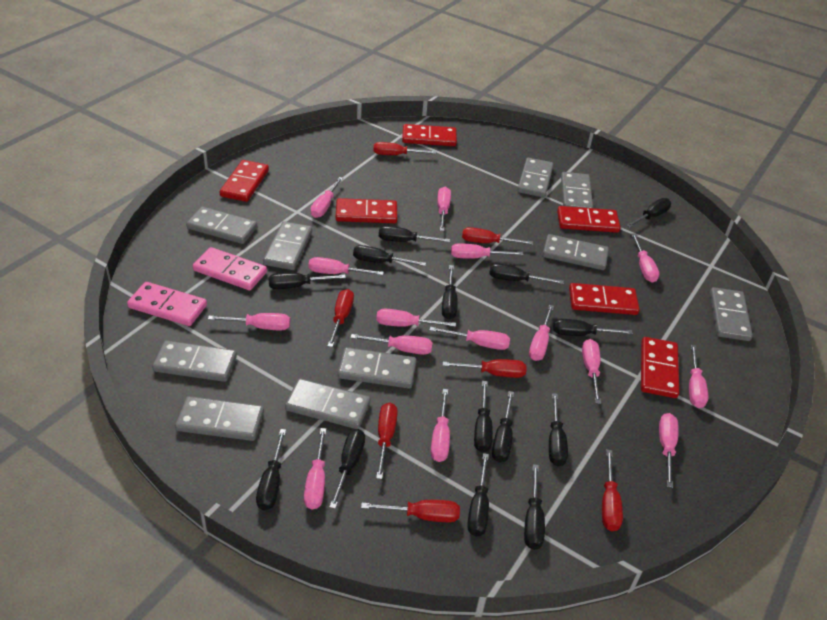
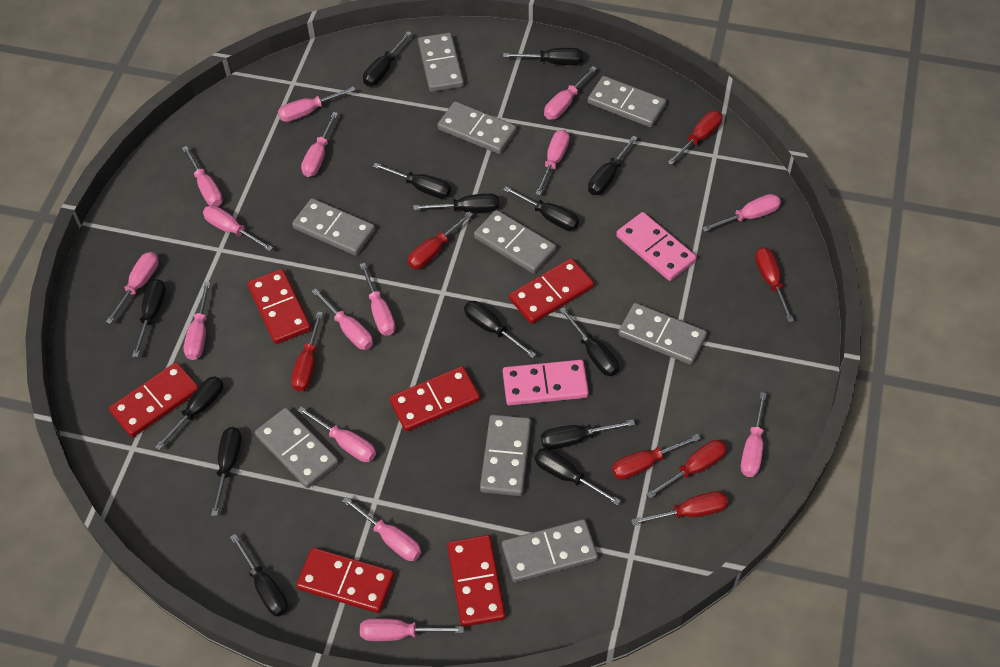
grey domino: [152,340,237,382] [175,396,264,441] [186,207,257,244] [263,221,312,270] [285,378,370,429] [338,347,417,389] [517,158,554,197] [542,234,609,270] [561,172,593,208] [710,287,753,341] = 10 -> [255,408,339,488] [292,198,375,256] [418,33,464,92] [437,101,517,154] [474,210,556,274] [480,415,531,496] [502,519,598,582] [588,76,667,127] [618,303,707,365] = 9

